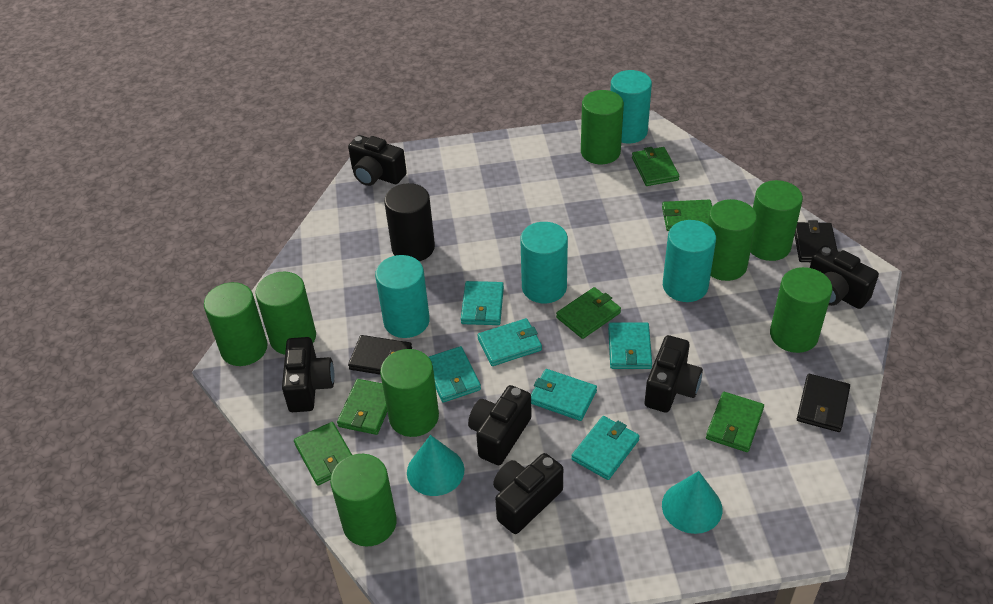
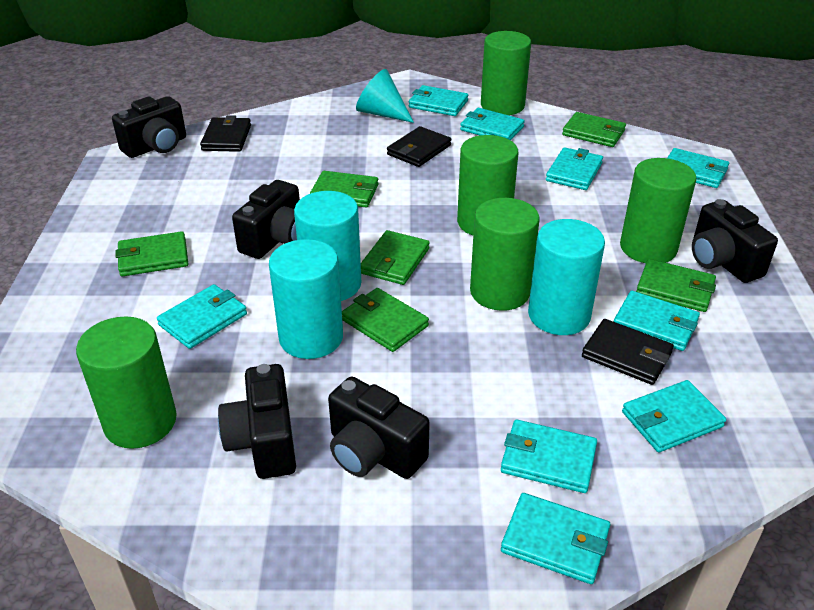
black camera: [282,337,334,412] [348,135,407,186] [468,385,532,465] [493,453,563,534] [645,335,703,413] [810,245,879,309] = 6 -> [112,96,186,158] [218,364,296,479] [232,180,300,259] [328,377,430,479] [692,199,778,283] = 5
black cylinder: [384,183,435,261] = 1 -> none = 0
green cylinder: [204,282,268,366] [255,272,316,355] [330,454,397,546] [380,349,439,437] [581,90,624,164] [708,199,757,281] [751,180,803,261] [770,267,832,353] = 8 -> [76,317,177,449] [457,135,519,235] [470,198,540,311] [481,31,531,115] [620,158,696,263] = 5
turquoise cone: [407,435,464,496] [662,471,722,534] = 2 -> [356,69,414,123] = 1
turquoise cylinder: [375,255,430,338] [520,222,568,303] [610,70,652,143] [663,220,716,302] = 4 -> [269,239,343,359] [294,191,361,301] [528,219,605,335] = 3
turquoise wallet: [429,346,481,403] [461,281,504,325] [477,318,542,366] [531,369,597,421] [571,416,640,480] [608,323,652,369] = 6 -> [157,284,247,349] [409,85,468,116] [460,108,525,140] [501,419,597,493] [501,493,610,584] [546,147,603,190] [614,291,700,351] [622,380,726,453] [667,148,729,188] = 9

